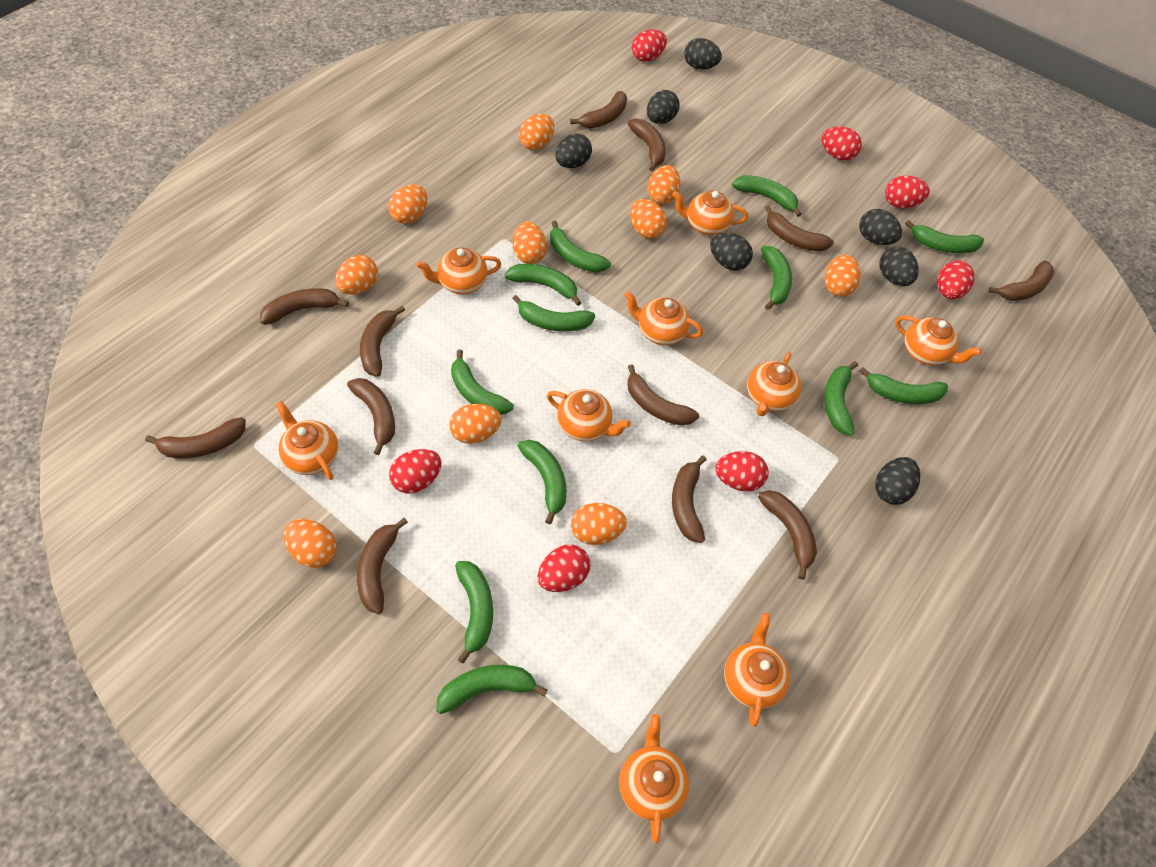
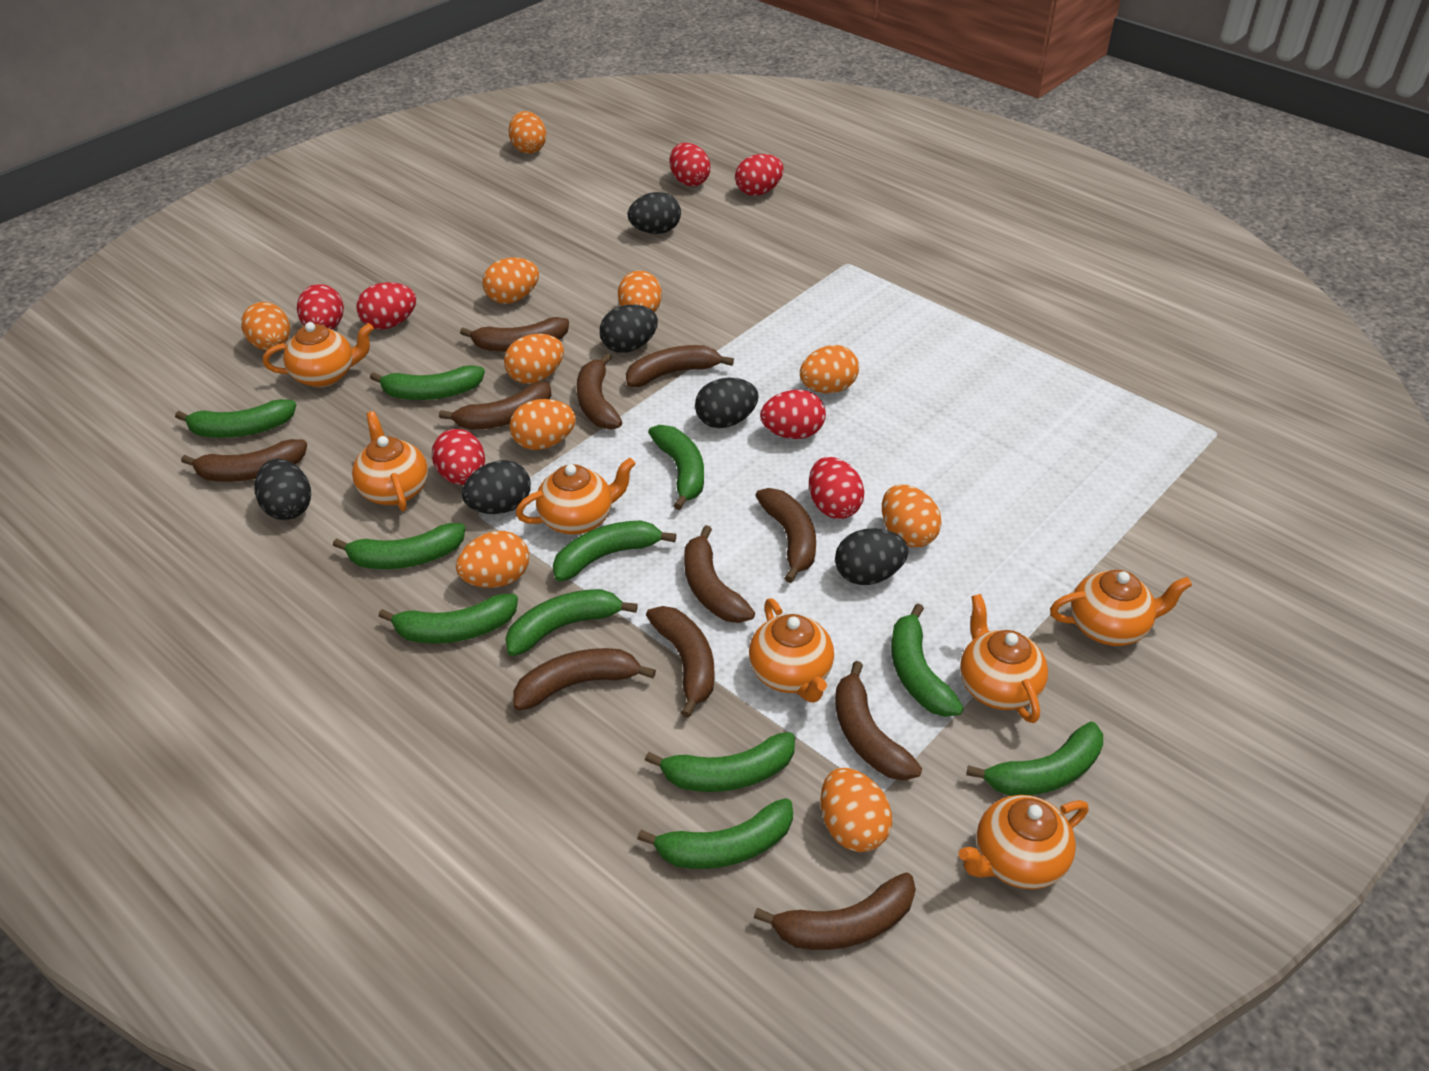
black egg: [555,134,592,168] [647,90,679,124] [684,38,722,69] [710,233,753,271] [859,209,902,245] [875,457,920,505] [880,247,919,286] = 7 -> [254,459,311,520] [462,460,531,514] [600,305,658,353] [628,192,681,234] [695,378,759,428] [835,528,909,585] = 6
brown banana: [145,417,246,458] [260,288,349,325] [347,378,395,455] [357,518,408,614] [360,306,405,377] [570,91,627,128] [627,364,699,426] [628,118,666,172] [672,455,707,543] [758,490,817,580] [765,205,834,252] [988,261,1054,301] = 12 -> [181,439,307,482] [439,382,551,430] [460,317,569,352] [513,648,656,711] [577,353,622,430] [626,345,734,387] [646,606,714,718] [684,525,755,623] [754,872,916,950] [755,488,816,583] [835,661,922,781] = 11
green banana: [436,665,548,714] [451,350,514,415] [455,561,493,664] [504,264,581,306] [512,295,595,331] [518,440,566,524] [550,221,611,273] [732,175,802,217] [761,246,792,310] [824,361,858,435] [859,367,948,404] [905,220,984,253] = 12 -> [175,399,296,438] [333,523,465,569] [370,365,485,400] [378,594,518,643] [505,589,638,656] [553,520,676,581] [637,798,793,869] [645,732,795,792] [648,425,704,510] [891,603,964,717] [966,721,1103,796] = 11
orange teapot: [276,401,338,480] [416,247,501,294] [547,389,631,441] [619,714,689,843] [624,291,703,345] [672,191,748,235] [724,613,790,727] [747,352,801,416] [895,315,982,365] = 9 -> [263,322,374,387] [352,411,428,511] [516,458,636,535] [749,599,834,703] [959,795,1089,889] [960,594,1048,723] [1050,570,1192,646] = 7

